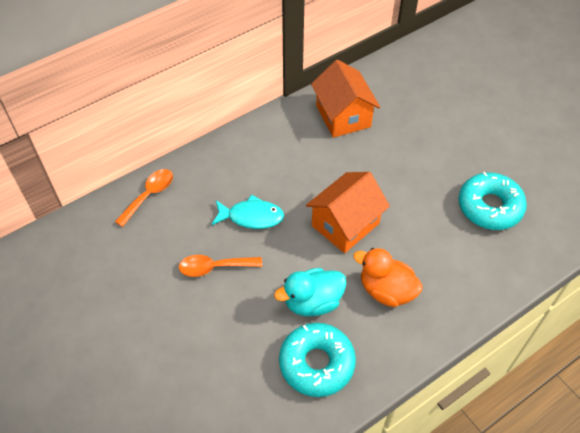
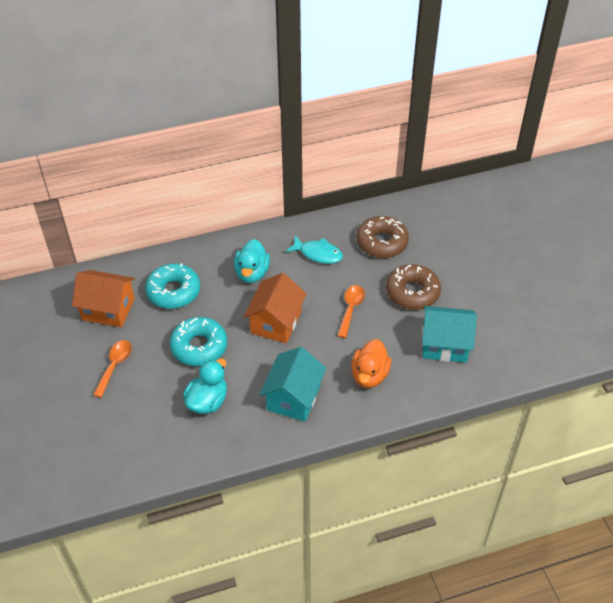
brown donut: none = 0 -> [356,216,409,258] [386,264,441,310] = 2
turquoise duck: [274,268,347,316] = 1 -> [183,358,227,414] [234,239,270,283] = 2
turquoise house: none = 0 -> [260,347,327,422] [422,306,477,363] = 2

